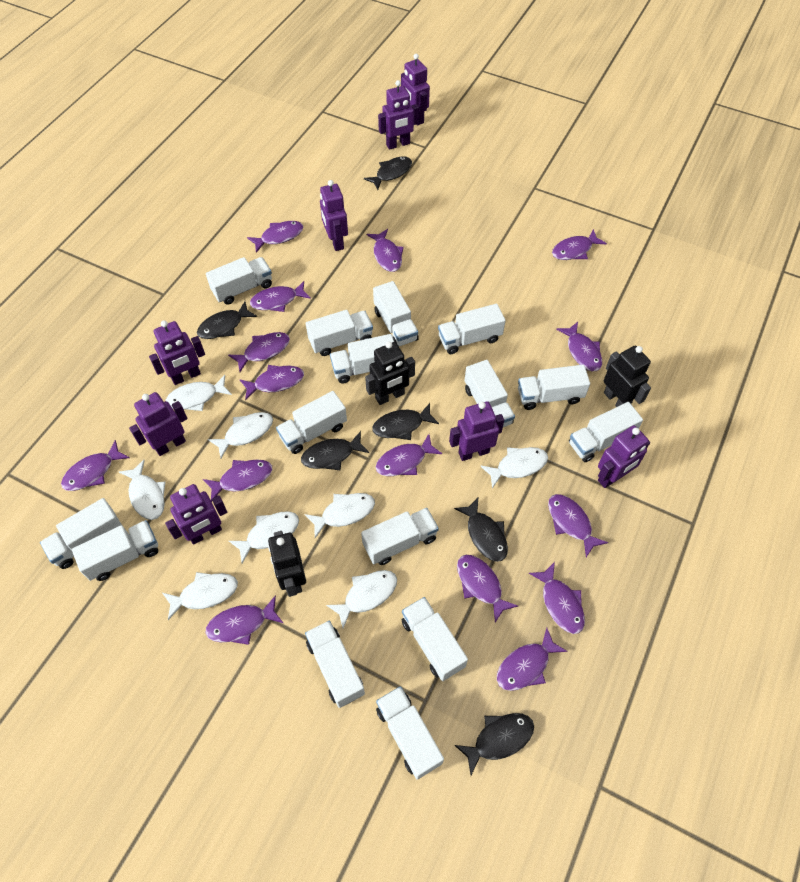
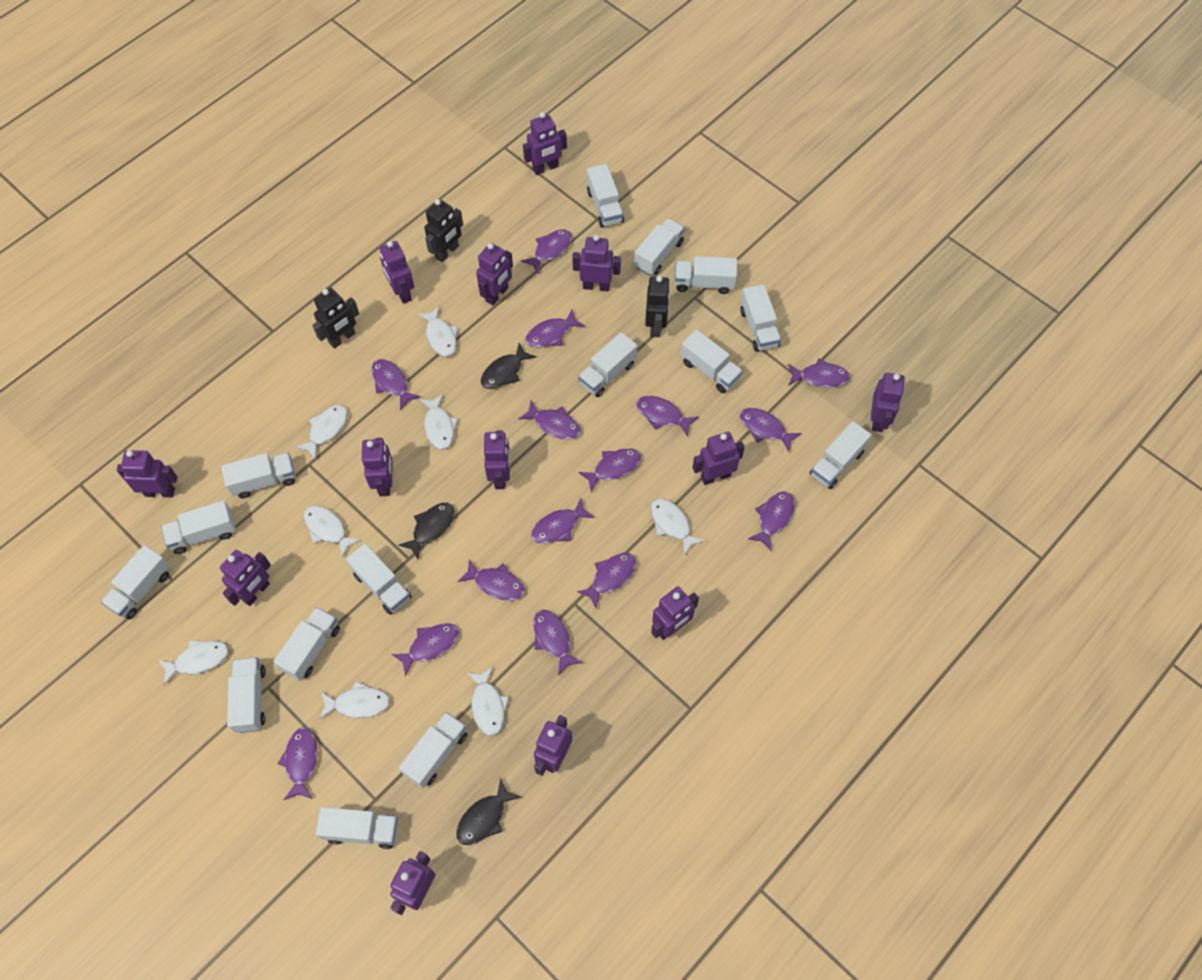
black fish: [197,302,257,339] [301,431,370,470] [364,156,412,190] [372,403,439,440] [454,498,508,562] [455,713,534,775] = 6 -> [399,503,455,559] [456,778,521,845] [481,343,536,389] = 3
purple robot: [129,392,188,456] [149,320,205,385] [165,484,227,545] [320,180,348,251] [378,80,419,150] [401,54,430,126] [449,401,504,461] [598,425,650,488] = 8 -> [117,450,177,497] [220,550,271,606] [362,438,392,496] [380,241,414,304] [390,851,435,915] [476,243,513,305] [484,431,510,489] [523,112,567,175] [534,715,572,776] [572,235,621,291] [651,586,699,640] [692,432,745,485] [871,373,905,432] = 13

